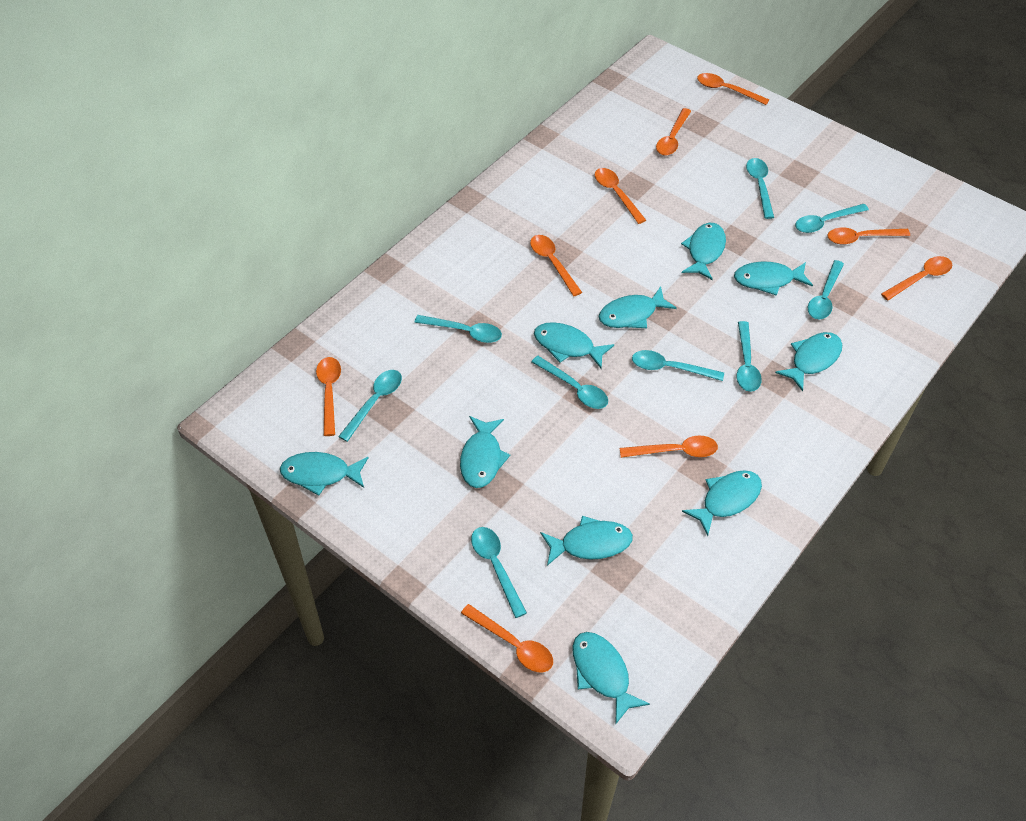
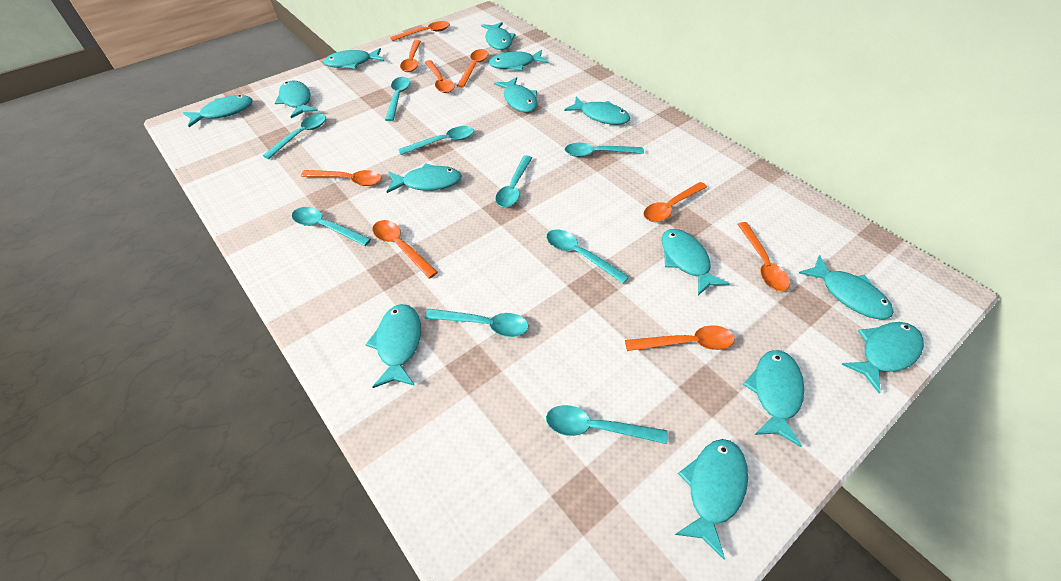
turquoise fish: [280,452,369,496] [460,416,510,488] [534,322,614,368] [540,516,633,566] [573,632,650,724] [599,286,677,328] [681,223,726,280] [682,470,762,536] [734,262,813,296] [775,332,842,392] = 10 -> [183,95,253,127] [275,80,318,118] [323,48,384,69] [365,304,421,388] [386,163,462,193] [481,22,516,50] [489,50,548,71] [494,77,538,113] [564,97,630,125] [662,229,730,295] [675,439,748,560] [743,350,804,447] [799,255,894,319] [841,322,924,394] = 14

